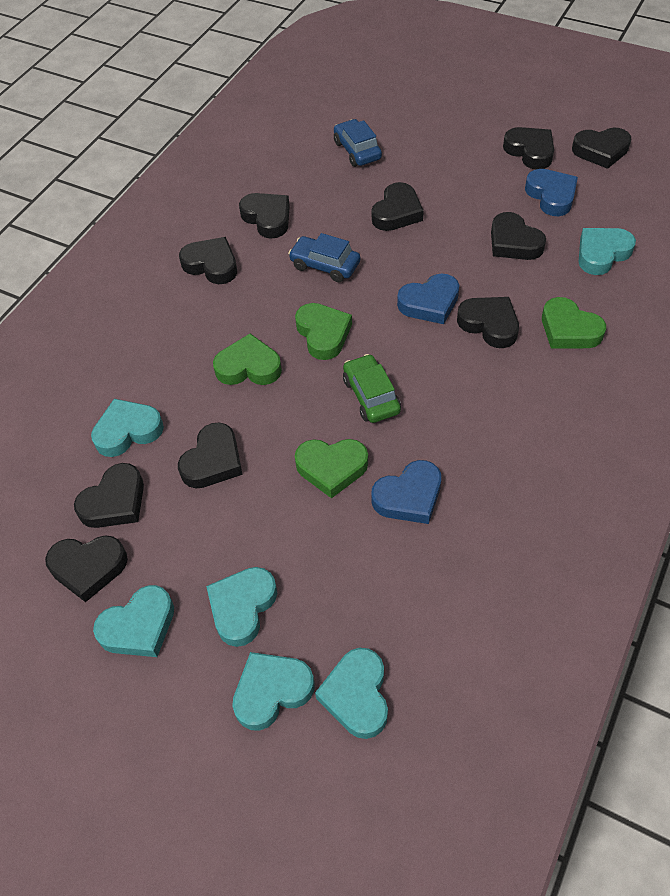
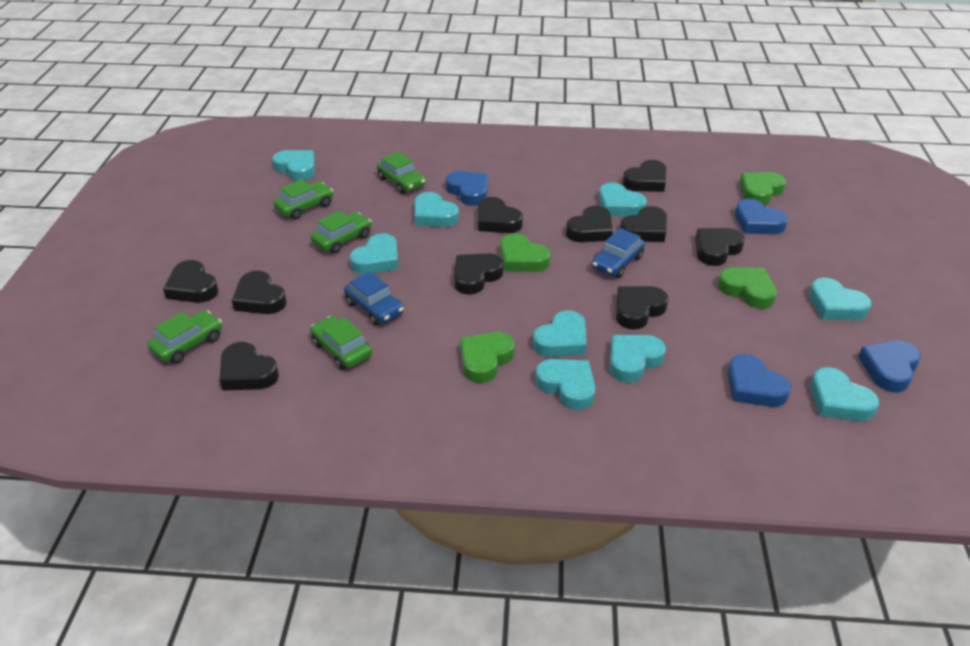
blue heart: [371,460,441,524] [397,274,459,324] [525,169,578,216] = 3 -> [446,171,488,206] [727,354,791,407] [735,199,788,234] [858,341,921,392] = 4
green car: [343,354,401,423] = 1 -> [148,310,222,364] [273,179,333,220] [310,316,372,370] [311,211,372,254] [377,152,426,194] = 5
turquoise heart: [91,399,164,457] [93,585,174,657] [206,567,277,647] [232,652,315,731] [315,648,388,739] [579,228,636,275] = 6 -> [272,150,315,181] [349,233,398,274] [414,192,459,227] [533,310,587,357] [535,359,595,410] [599,182,647,216] [610,335,666,383] [809,278,872,320] [810,367,879,421] = 9

